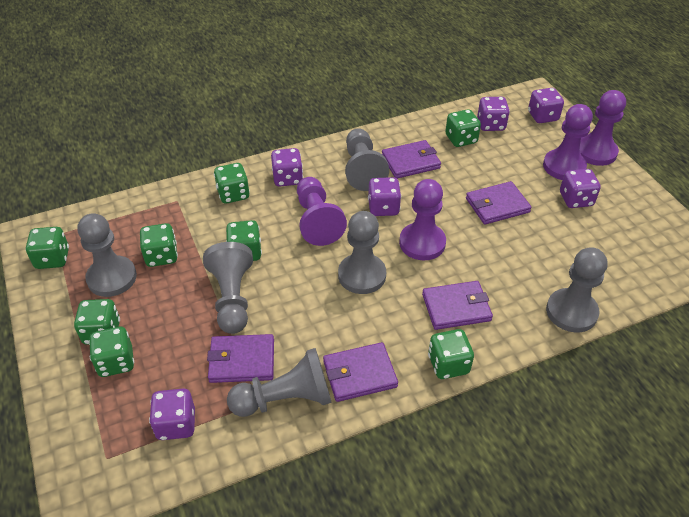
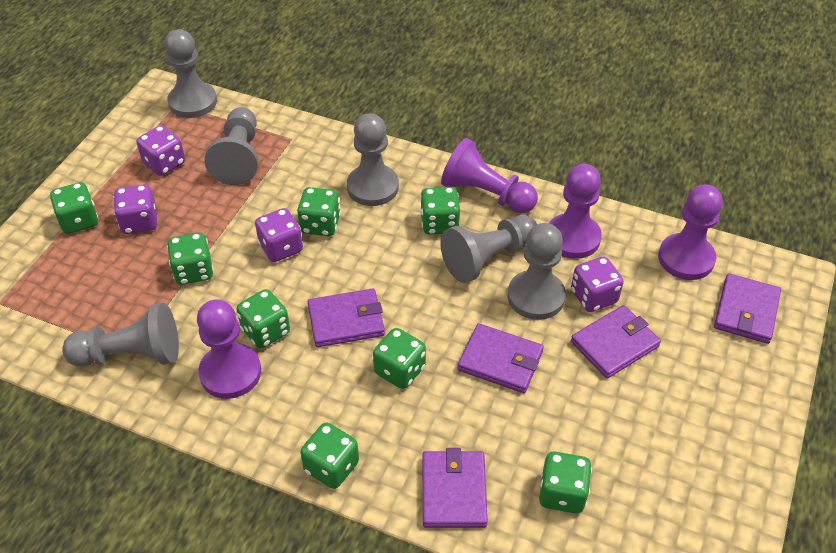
purple dice: [149,388,195,440] [271,148,303,187] [368,177,401,216] [477,97,510,131] [528,88,564,123] [560,169,601,208] = 6 -> [113,185,157,234] [136,125,185,176] [255,208,303,262] [571,257,624,312] = 4

